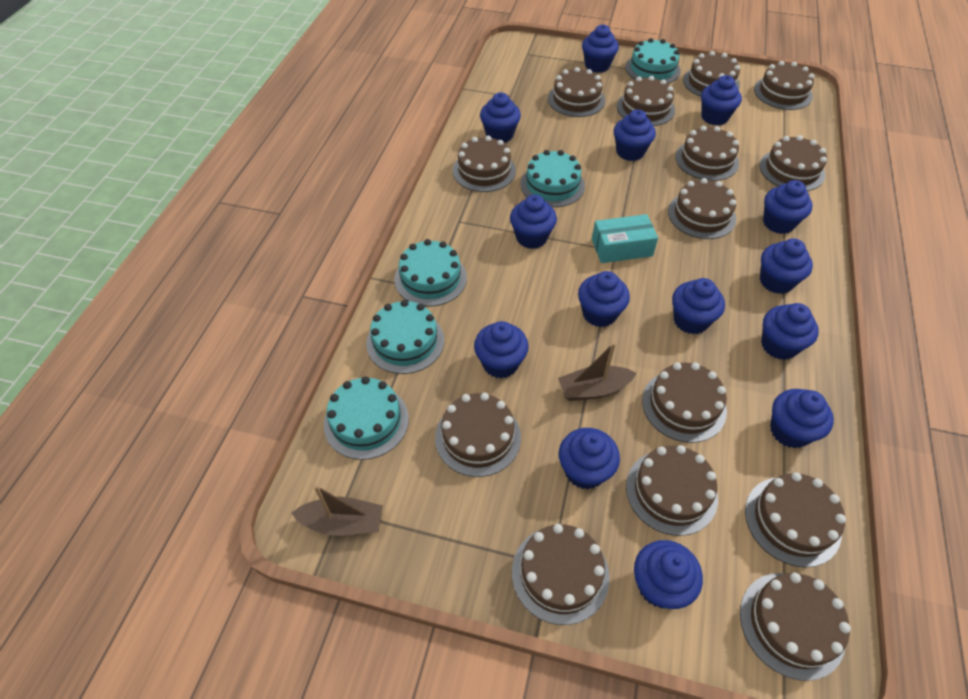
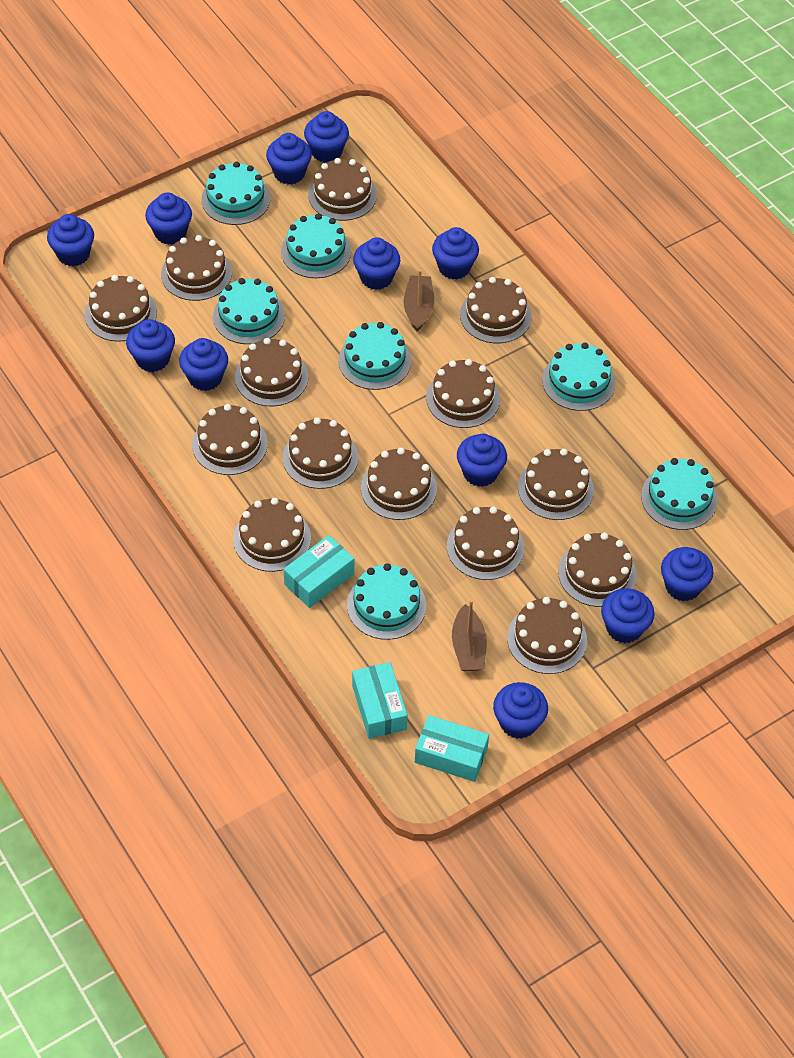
blue cupcake: [474,321,529,378] [480,92,521,143] [510,195,557,249] [559,428,620,489] [578,271,630,327] [582,24,619,73] [614,109,656,161] [634,540,703,609] [672,278,725,334] [701,75,742,126] [760,239,813,294] [761,303,819,360] [763,180,813,234] [770,389,834,449] = 14 -> [47,214,94,266] [126,319,175,372] [145,192,192,245] [179,338,228,391] [266,133,312,184] [304,111,349,163] [353,237,401,290] [432,227,479,279] [457,434,507,487] [493,682,548,739] [601,588,655,643] [661,547,714,601] = 12
turquoise box: [592,214,658,263] = 1 -> [284,535,354,608] [352,662,408,739] [415,715,489,782] = 3
turquoise cake: [324,376,409,460] [366,300,444,374] [394,239,467,307] [520,150,585,207] [625,38,681,84] = 5 -> [201,162,270,225] [213,278,285,344] [281,213,351,278] [338,322,411,390] [347,563,426,640] [542,342,616,411] [641,458,718,530] = 7

